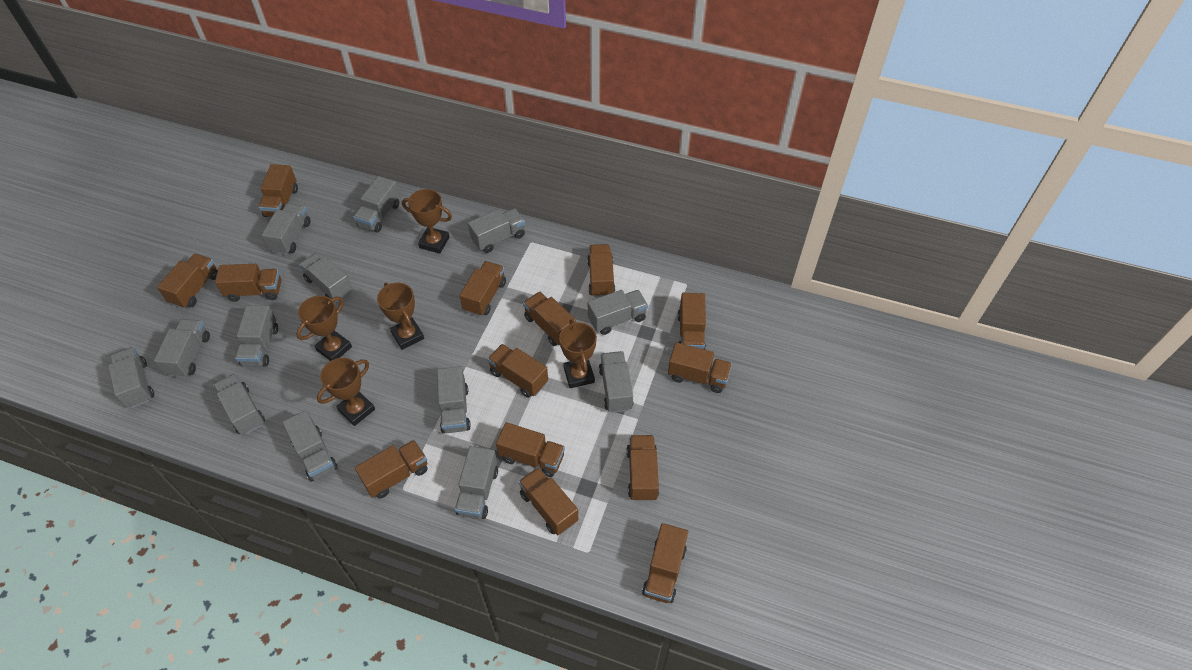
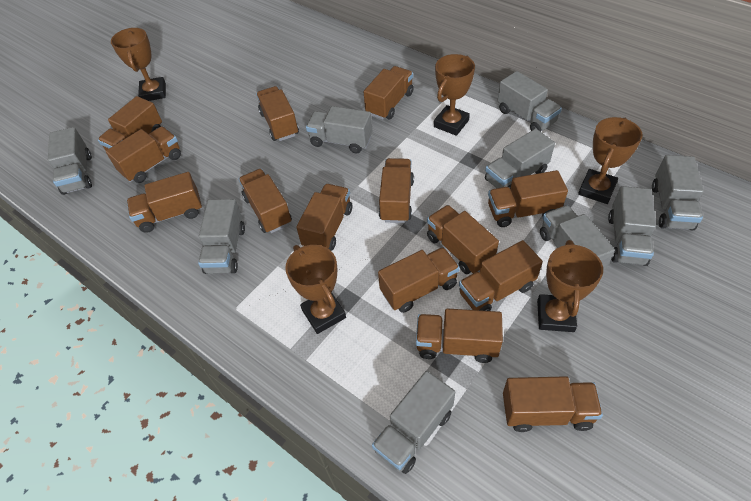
grey truck: [108,347,154,408] [154,319,210,378] [213,373,265,435] [235,305,278,367] [262,203,310,255] [282,410,338,482] [299,253,352,302] [353,176,400,233] [437,366,471,434] [455,446,498,519] [468,208,525,253] [588,290,648,335] [599,351,634,413] = 13 -> [48,127,92,195] [198,199,245,274] [306,106,372,153] [372,371,455,474] [485,129,555,188] [497,71,562,132] [540,205,615,270] [608,186,656,266] [652,155,704,230] = 9

